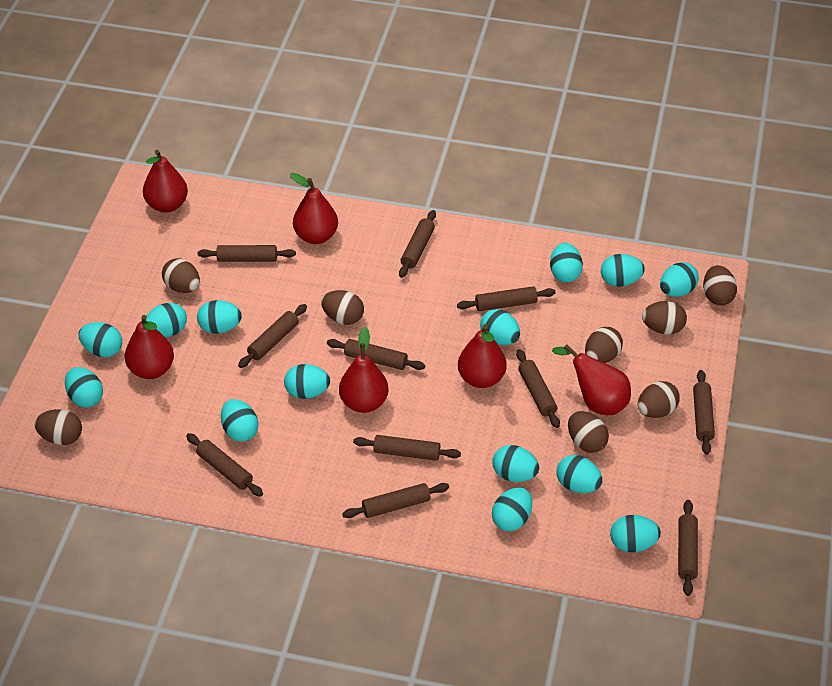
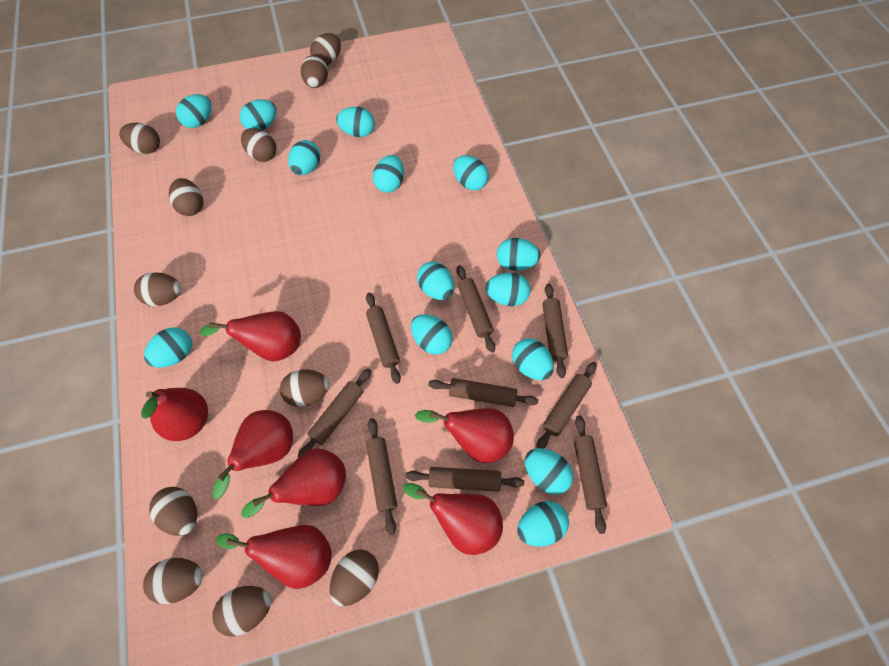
brown egg: [34,409,82,445] [162,258,200,293] [321,290,364,325] [568,411,609,453] [585,327,623,363] [638,381,680,418] [642,301,687,335] [703,265,737,305] = 8 -> [119,123,160,154] [134,272,181,306] [143,558,203,604] [149,487,197,536] [169,178,203,216] [212,586,271,637] [241,128,276,162] [280,369,329,407] [300,55,328,88] [310,33,341,65] [330,549,379,606] = 11
brown rolling pin: [186,433,263,497] [198,245,296,262] [238,304,307,368] [327,339,425,370] [342,483,449,518] [353,435,461,461] [399,210,436,278] [457,286,556,311] [516,349,560,428] [678,500,698,596] [693,370,715,455] = 11 -> [298,368,371,457] [366,293,401,384] [366,418,397,535] [406,467,524,492] [428,378,538,407] [457,265,495,353] [536,362,597,449] [542,284,568,378] [574,415,607,534] = 9
red pear: [125,315,174,379] [143,150,188,213] [290,173,338,244] [339,327,389,413] [458,324,507,388] [552,344,631,415] = 6 -> [141,388,208,441] [199,311,301,362] [212,410,293,499] [216,525,332,589] [241,448,346,518] [403,483,503,555] [415,408,514,463] = 7

